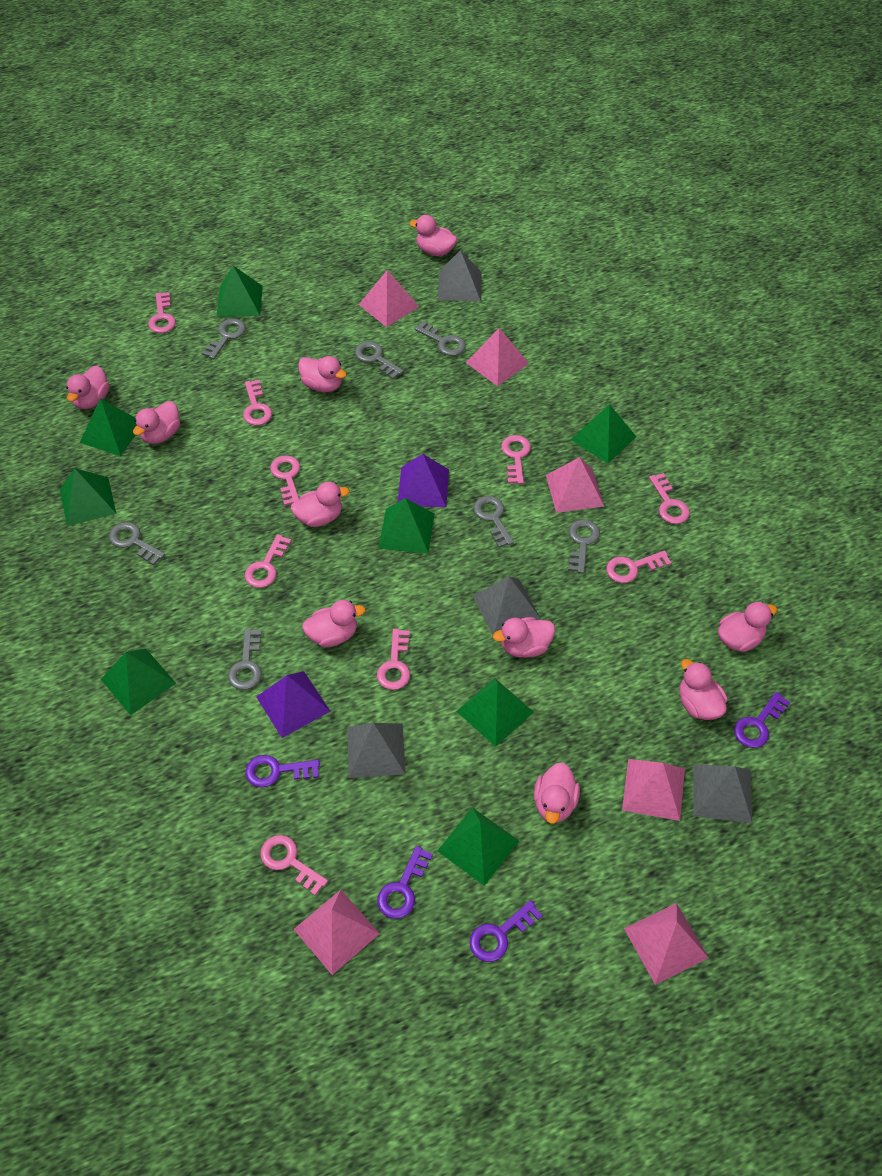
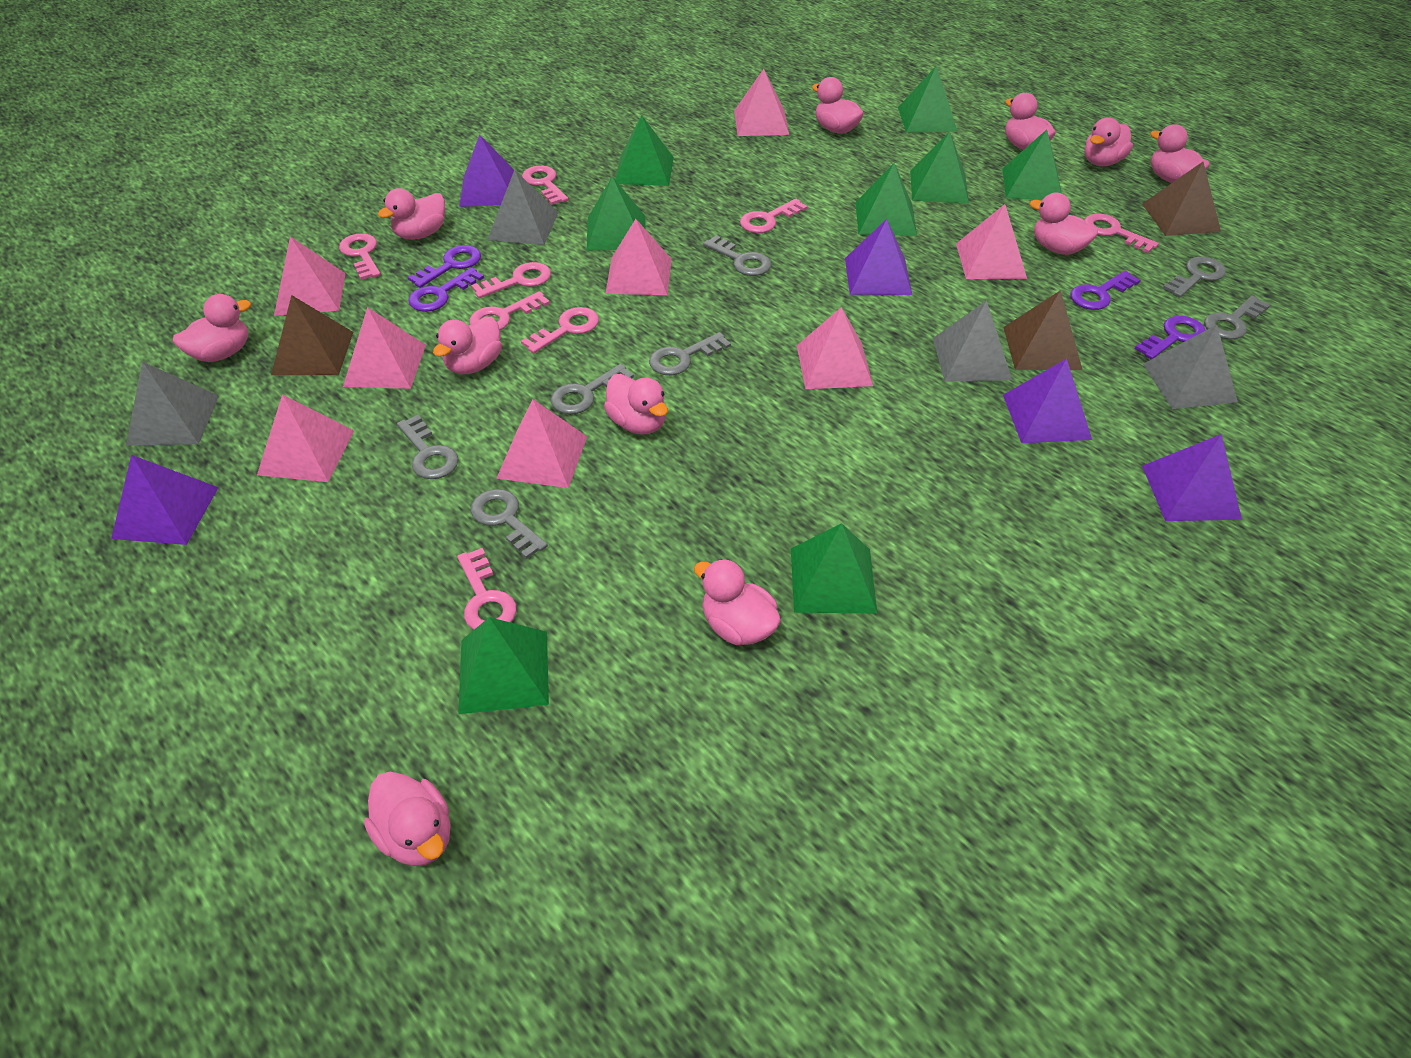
brown pyramid: none = 0 -> [271,295,353,375] [1003,290,1082,370] [1142,162,1221,236] = 3
pink duck: [66,366,109,409] [133,401,180,444] [291,482,350,527] [298,356,347,393] [302,600,366,647] [409,215,457,256] [493,617,555,658] [534,762,580,824] [680,659,727,720] [718,601,777,652] = 10 -> [173,294,251,362] [364,772,451,866] [378,188,445,240] [433,316,502,374] [604,374,668,434] [694,559,781,645] [812,77,864,134] [1005,93,1055,150] [1030,192,1098,255] [1085,118,1133,166] [1150,124,1210,183] = 11
pink key: [148,292,176,333] [243,380,272,426] [245,534,292,588] [260,835,328,896] [270,455,300,506] [377,629,410,690] [501,435,531,484] [606,550,671,583] [649,473,690,524] = 9 -> [339,233,381,280] [457,548,516,630] [469,291,550,330] [471,262,551,298] [521,307,599,353] [522,165,568,205] [740,198,808,233] [1084,214,1159,253] = 8
pink pyramid: [294,890,380,975] [358,270,419,327] [466,328,529,386] [546,457,604,513] [622,759,685,821] [624,903,709,985] = 6 -> [257,394,354,482] [274,236,346,316] [343,307,426,389] [496,399,587,488] [605,219,672,295] [734,69,789,136] [797,307,873,389] [956,204,1027,279] = 8
purple pyramid: [256,671,331,738] [398,454,449,508] = 2 -> [111,455,219,545] [459,135,514,207] [845,219,912,295] [1003,359,1092,443] [1142,434,1242,521] = 5

